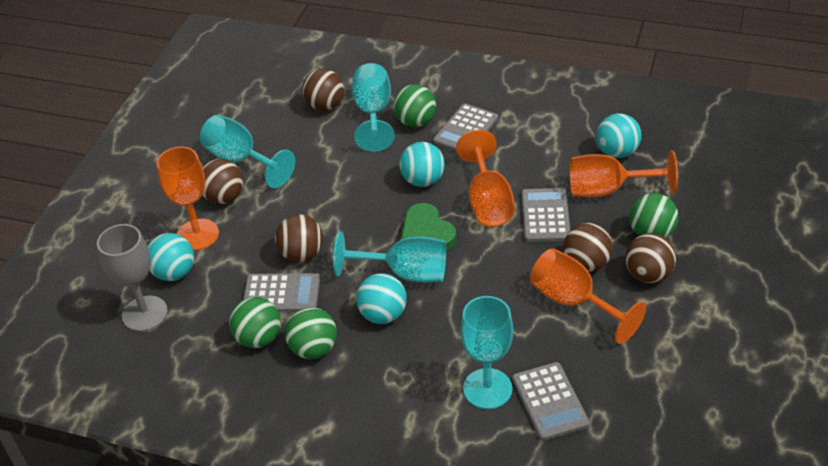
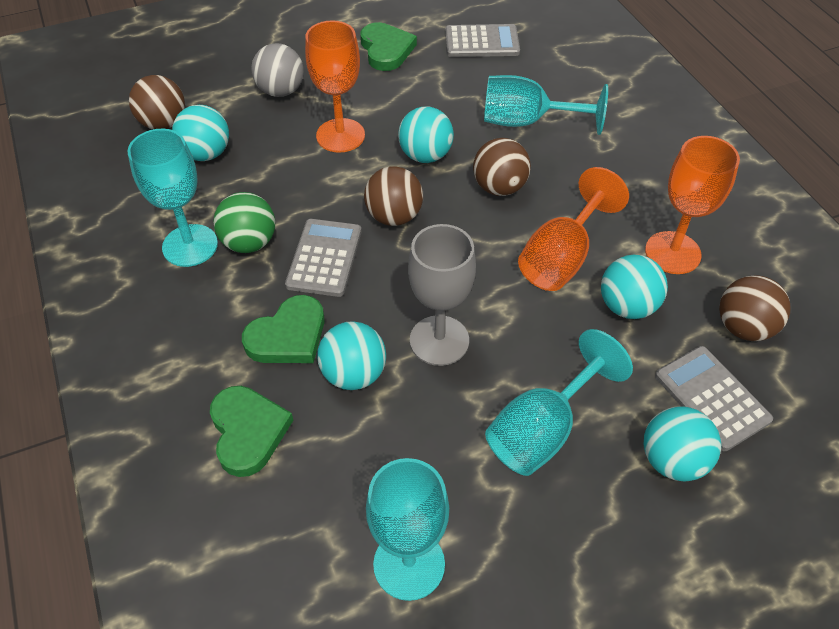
brown ball: [203,159,243,204] [275,214,323,262] [302,69,344,111] [563,223,613,272] [625,233,676,283] = 5 -> [129,75,185,129] [364,166,423,226] [473,138,531,196] [719,275,791,341] = 4
green ball: [229,297,281,348] [285,307,337,359] [393,84,436,127] [629,193,679,238] = 4 -> [213,192,275,253] = 1
green heart: [401,203,456,250] = 1 -> [210,386,293,477] [242,295,325,363] [361,22,417,71] = 3
grey ball: none = 0 -> [252,43,304,97] = 1
grey calculator: [243,273,320,312] [433,103,498,152] [512,362,589,441] [521,188,570,242] = 4 -> [285,219,362,297] [445,24,520,57] [655,346,773,451] = 3
orange goblet: [156,147,219,251] [456,129,515,227] [530,248,646,344] [570,151,678,197] = 4 -> [305,20,365,153] [518,167,629,291] [645,136,740,274] = 3
turquoise ball: [148,233,194,281] [356,273,407,324] [399,142,445,187] [596,113,642,158] = 4 -> [172,105,229,161] [317,321,386,390] [398,107,454,163] [601,254,668,319] [644,407,721,481] = 5

